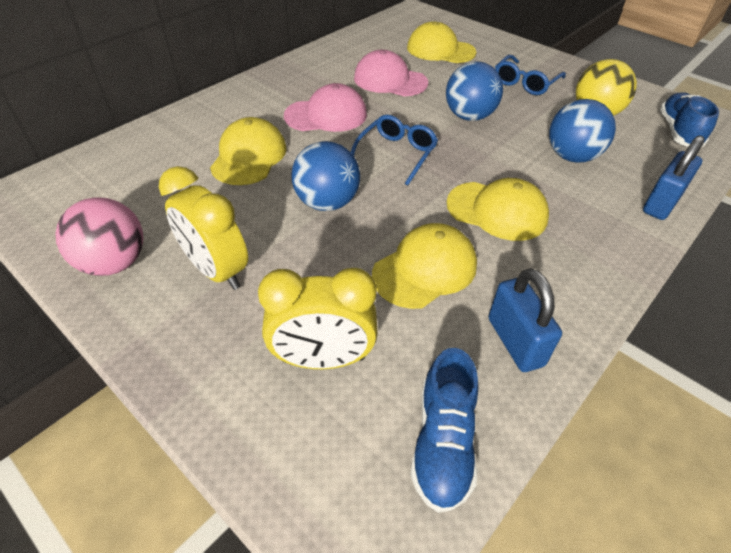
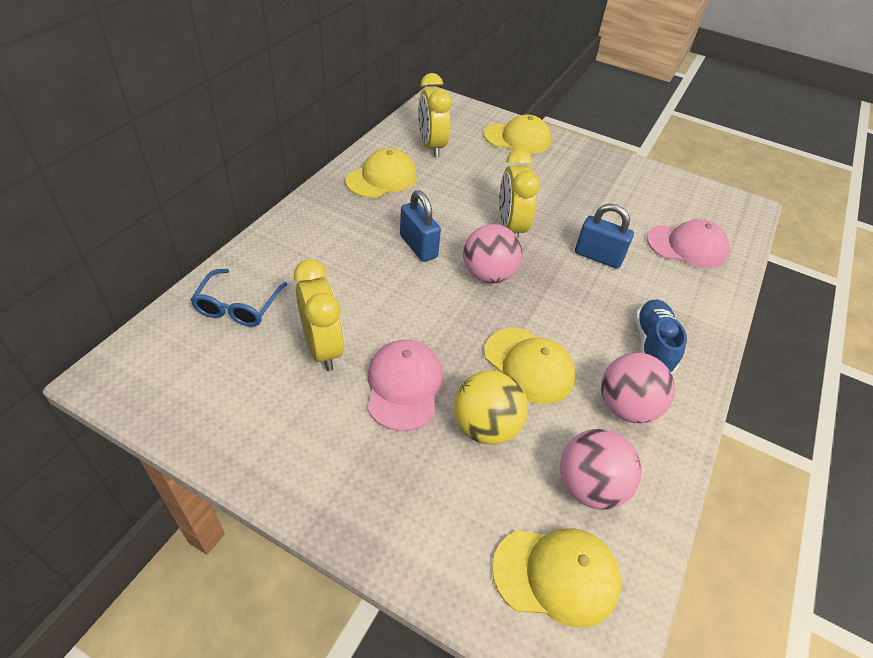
blue ball: [291,141,360,211] [446,61,503,121] [549,99,616,163] = 3 -> none = 0
blue glasses: [351,115,438,186] [495,55,566,95] = 2 -> [191,269,288,327] = 1
blue shoe: [410,348,479,513] [660,92,719,147] = 2 -> [635,300,687,374] = 1
pink ball: [55,197,143,276] = 1 -> [463,224,522,284] [560,429,642,510] [601,353,675,423] = 3
yellow clock: [159,166,248,290] [258,268,378,369] = 2 -> [294,259,344,371] [418,73,452,158] [499,149,540,237] = 3

